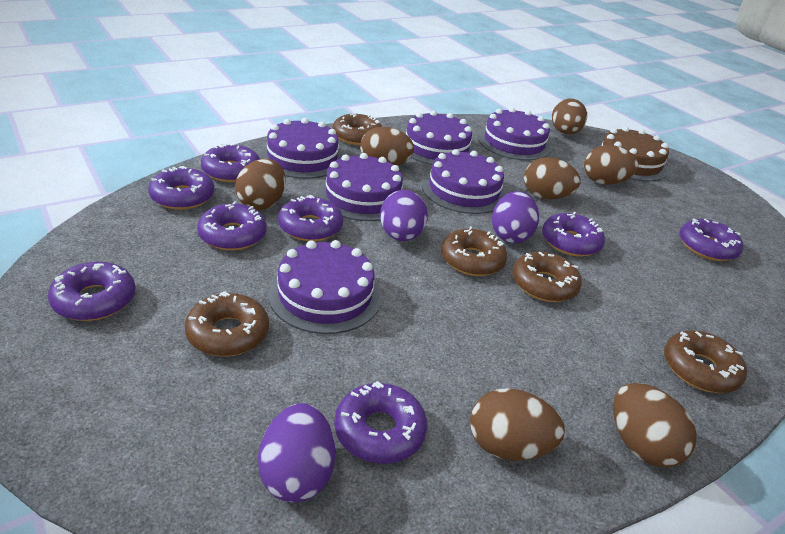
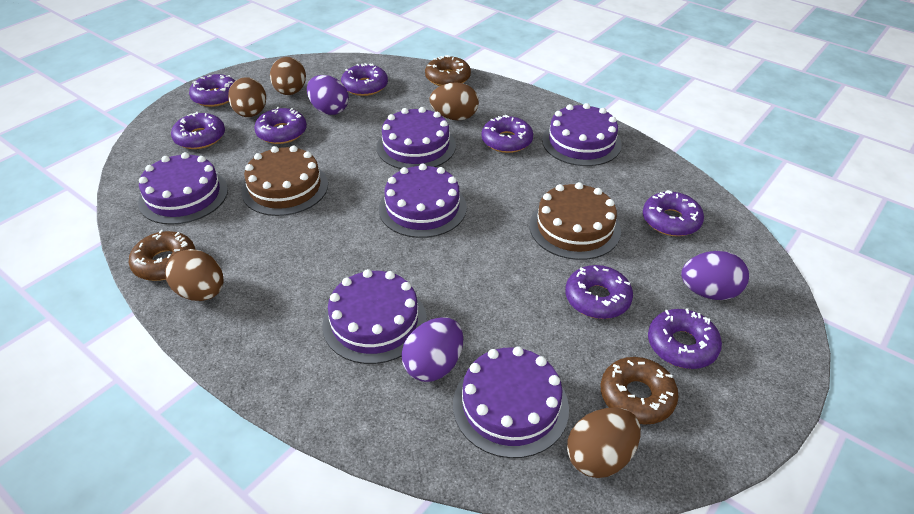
brown cake: [602,127,669,181] = 1 -> [242,146,328,216] [529,182,621,260] = 2
brown donut: [185,292,269,356] [333,112,382,145] [441,226,507,276] [513,252,582,302] [664,330,747,393] = 5 -> [129,230,196,281] [425,55,471,86] [601,357,679,425] = 3
brown egg: [235,159,286,210] [360,126,414,165] [470,388,565,461] [524,157,581,199] [552,99,587,135] [584,145,639,185] [613,383,696,468] = 7 -> [165,249,224,301] [228,77,266,117] [270,57,306,95] [429,82,479,120] [567,407,641,478] = 5

